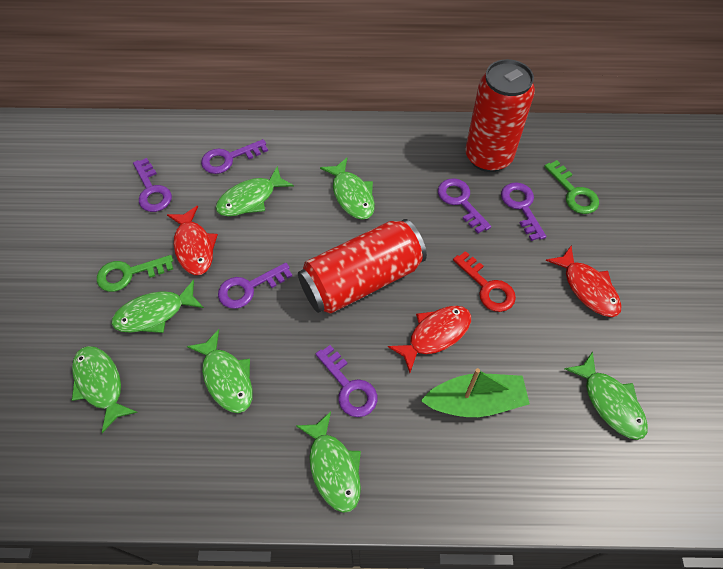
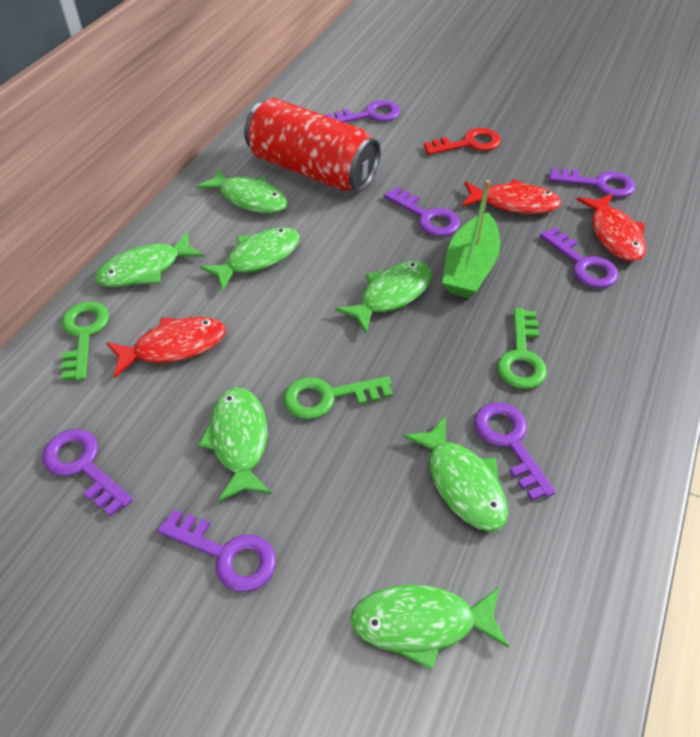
green key: [97,255,173,292] [544,160,599,214] = 2 -> [61,301,109,381] [284,376,392,419] [497,308,547,389] = 3
purple key: [133,158,172,212] [201,139,268,174] [218,263,292,309] [316,345,377,417] [438,178,491,233] [501,182,546,241] = 6 -> [42,429,133,516] [157,510,276,592] [326,100,400,123] [384,187,460,236] [474,402,556,501] [540,227,619,288] [549,168,635,198] = 7
red can: [298,219,427,314] [465,59,535,172] = 2 -> [244,98,381,192] = 1

